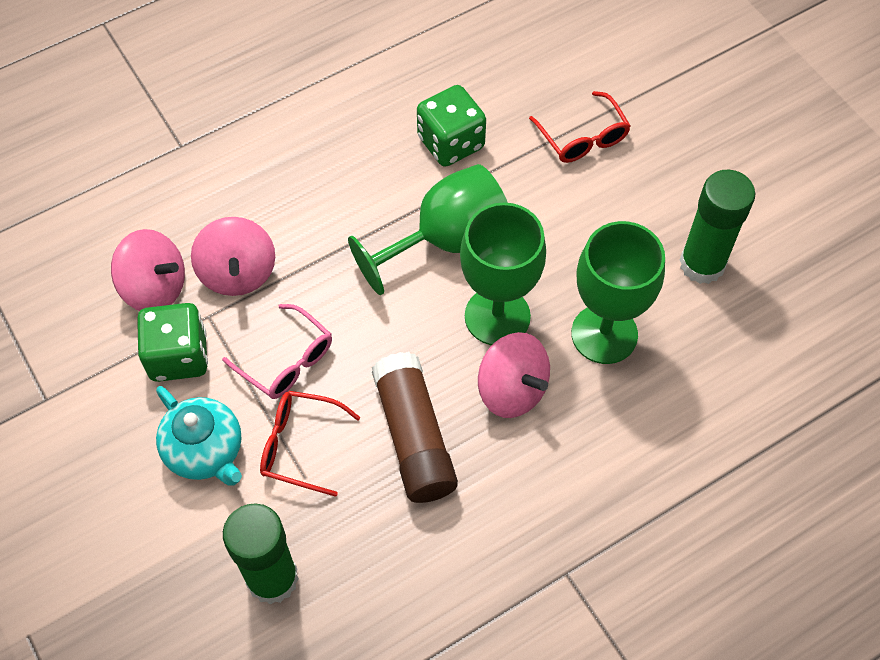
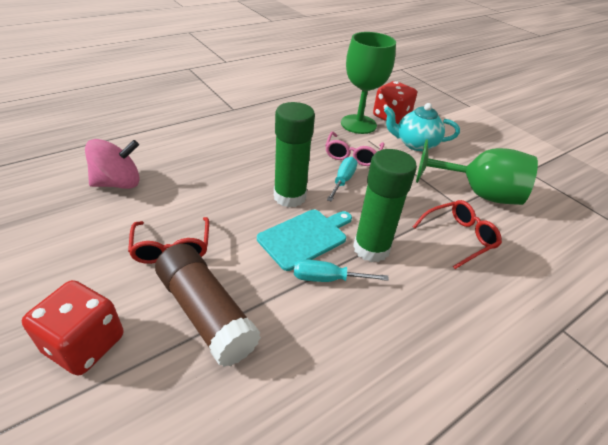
green dice: [137,303,208,382] [417,85,486,167] = 2 -> none = 0
green goblet: [348,164,508,295] [460,202,546,345] [571,221,665,364] = 3 -> [341,32,396,134] [416,139,538,205] = 2
pink spinning top: [111,229,185,311] [191,217,275,296] [478,332,550,418] = 3 -> [85,139,140,189] = 1
red dice: none = 0 -> [22,280,123,376] [373,81,417,124] = 2
turquoise cutting board: none = 0 -> [257,209,352,271] = 1
turquoise screwdriver: none = 0 -> [294,259,389,282] [327,157,358,202] = 2

